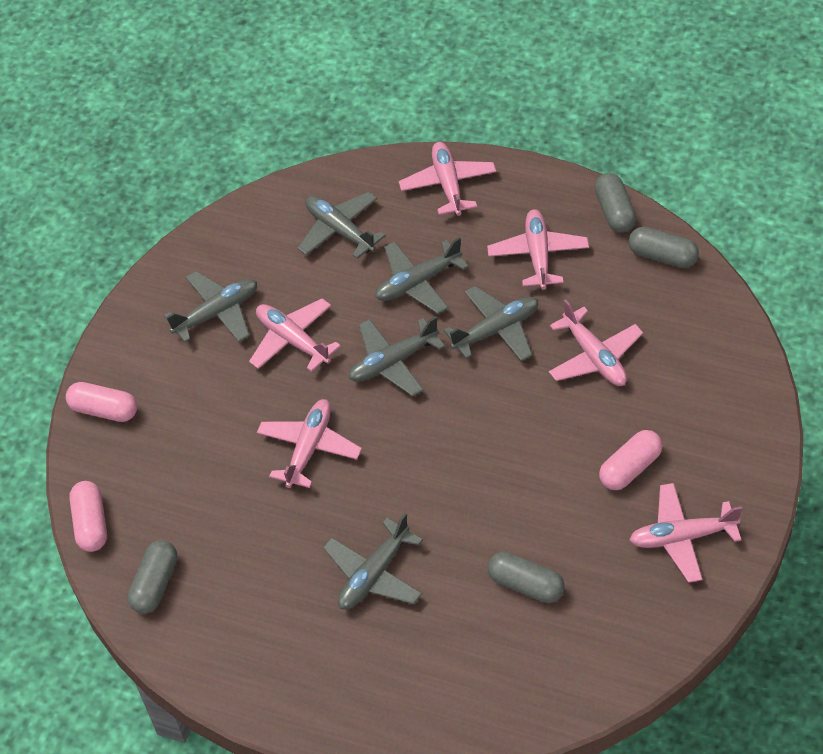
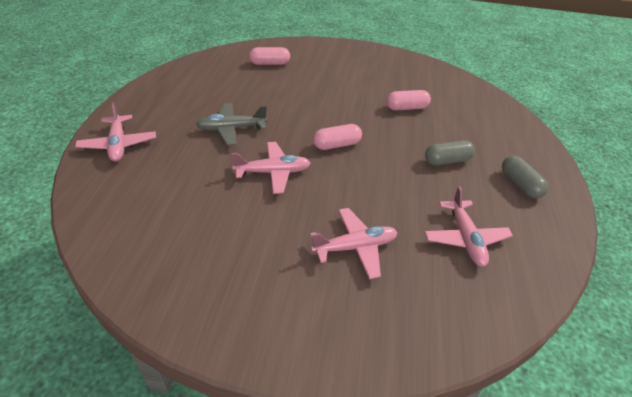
grey capsule: [127,540,177,614] [488,551,565,603] [595,173,636,233] [628,227,699,268] = 4 -> [425,140,475,165] [502,155,549,198] = 2
grey plane: [164,271,257,342] [298,192,386,259] [323,513,423,609] [349,316,445,396] [375,237,469,314] [444,286,538,361] = 6 -> [196,103,267,145] = 1
pink plane: [249,298,341,372] [257,399,362,488] [399,142,496,216] [487,209,589,290] [549,299,643,386] [629,483,742,583] = 6 -> [75,102,156,162] [231,142,311,194] [310,208,398,279] [424,186,513,267] = 4

